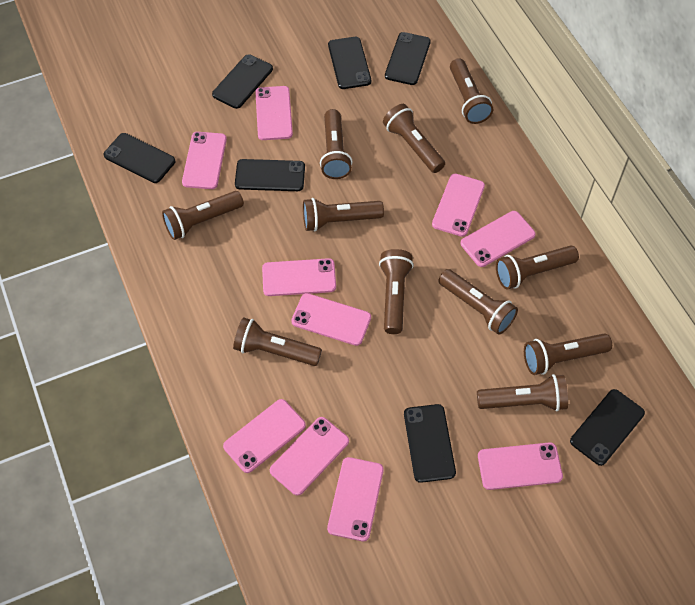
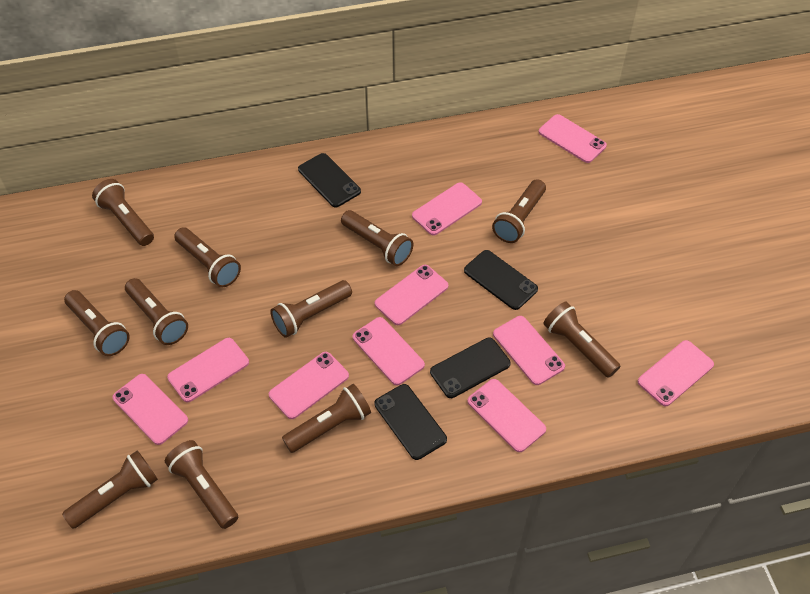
black phone: [103,133,175,183] [212,54,273,109] [235,159,305,191] [328,37,371,89] [385,32,431,85] [404,404,456,483] [570,389,645,466] = 7 -> [298,153,361,207] [374,384,447,460] [430,338,511,398] [464,250,538,310] = 4

